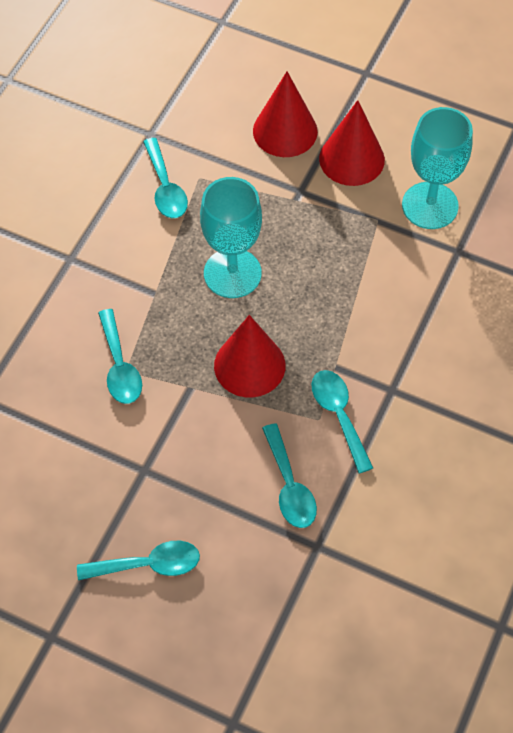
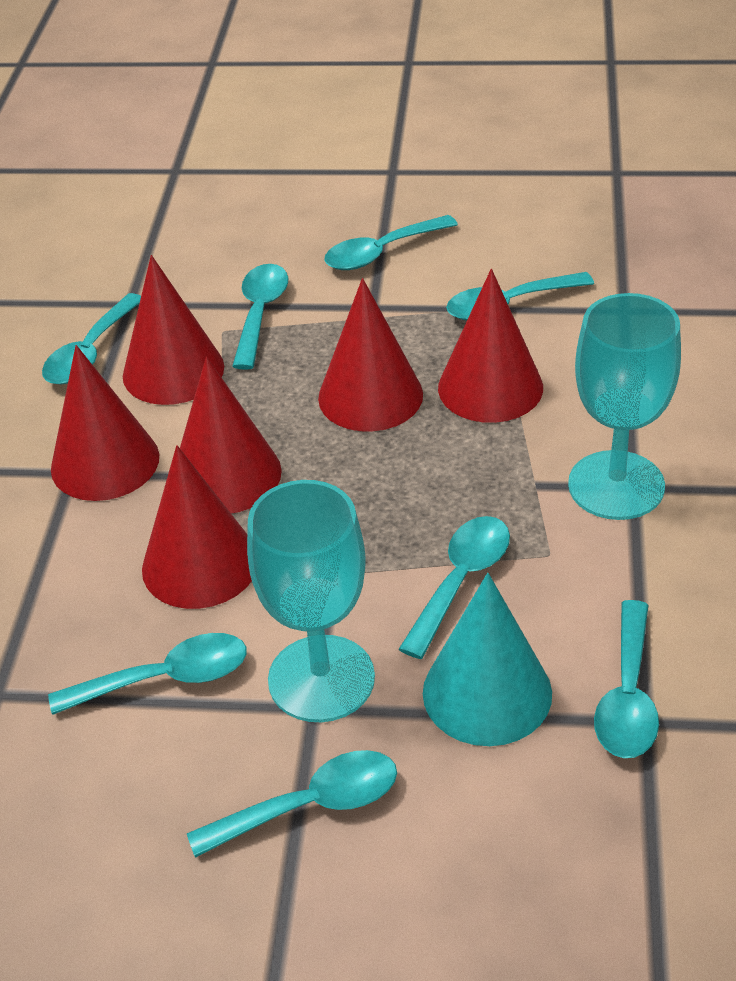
red cone: [214,315,286,397] [253,72,318,157] [319,100,385,186] = 3 -> [51,345,159,501] [123,255,224,405] [142,445,252,609] [180,357,282,514] [318,278,423,432] [438,269,543,423] = 6
turquoise cone: none = 0 -> [423,573,552,746] = 1
turquoise spoon: [77,541,200,580] [98,309,142,404] [143,138,188,218] [262,423,317,528] [312,370,373,474] = 5 -> [42,293,141,385] [48,633,247,715] [187,750,397,858] [232,264,289,370] [324,215,458,270] [399,516,510,659] [446,272,594,320] [594,600,659,758] = 8

